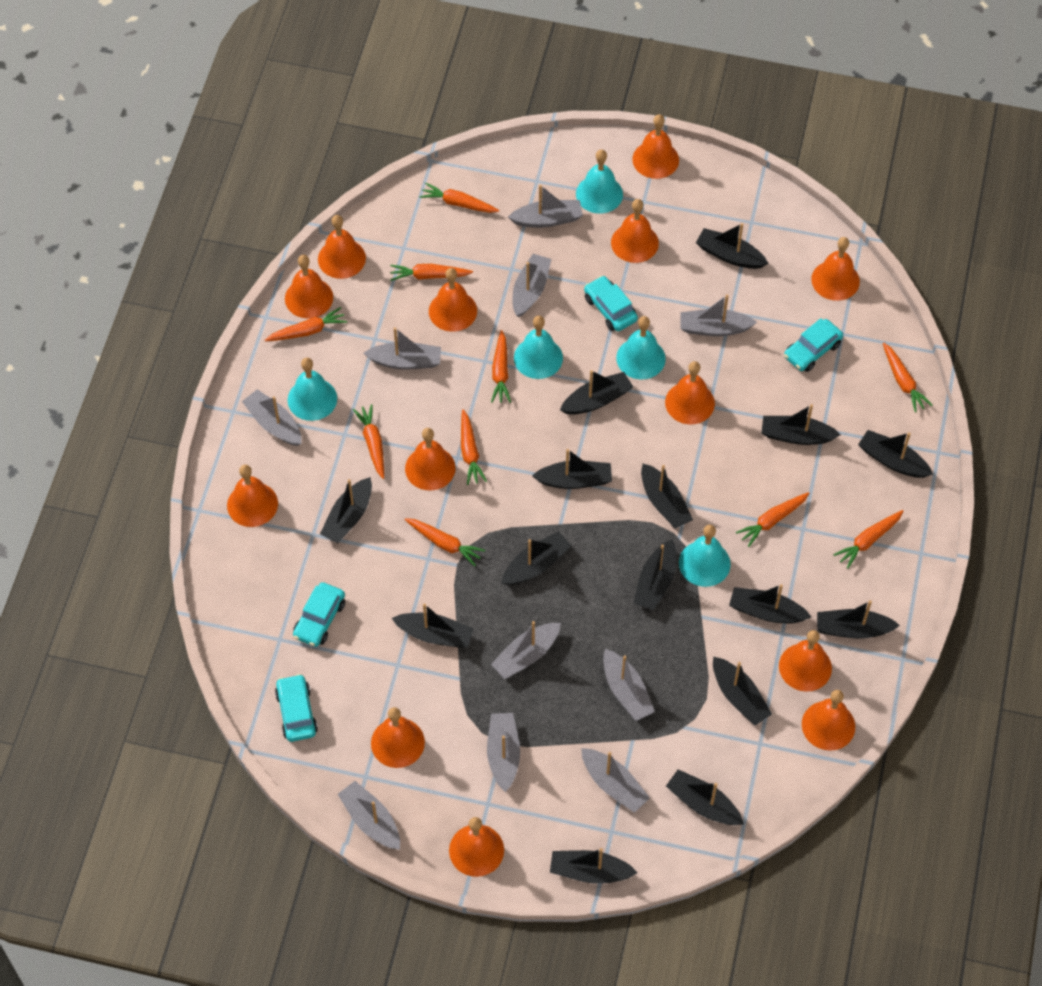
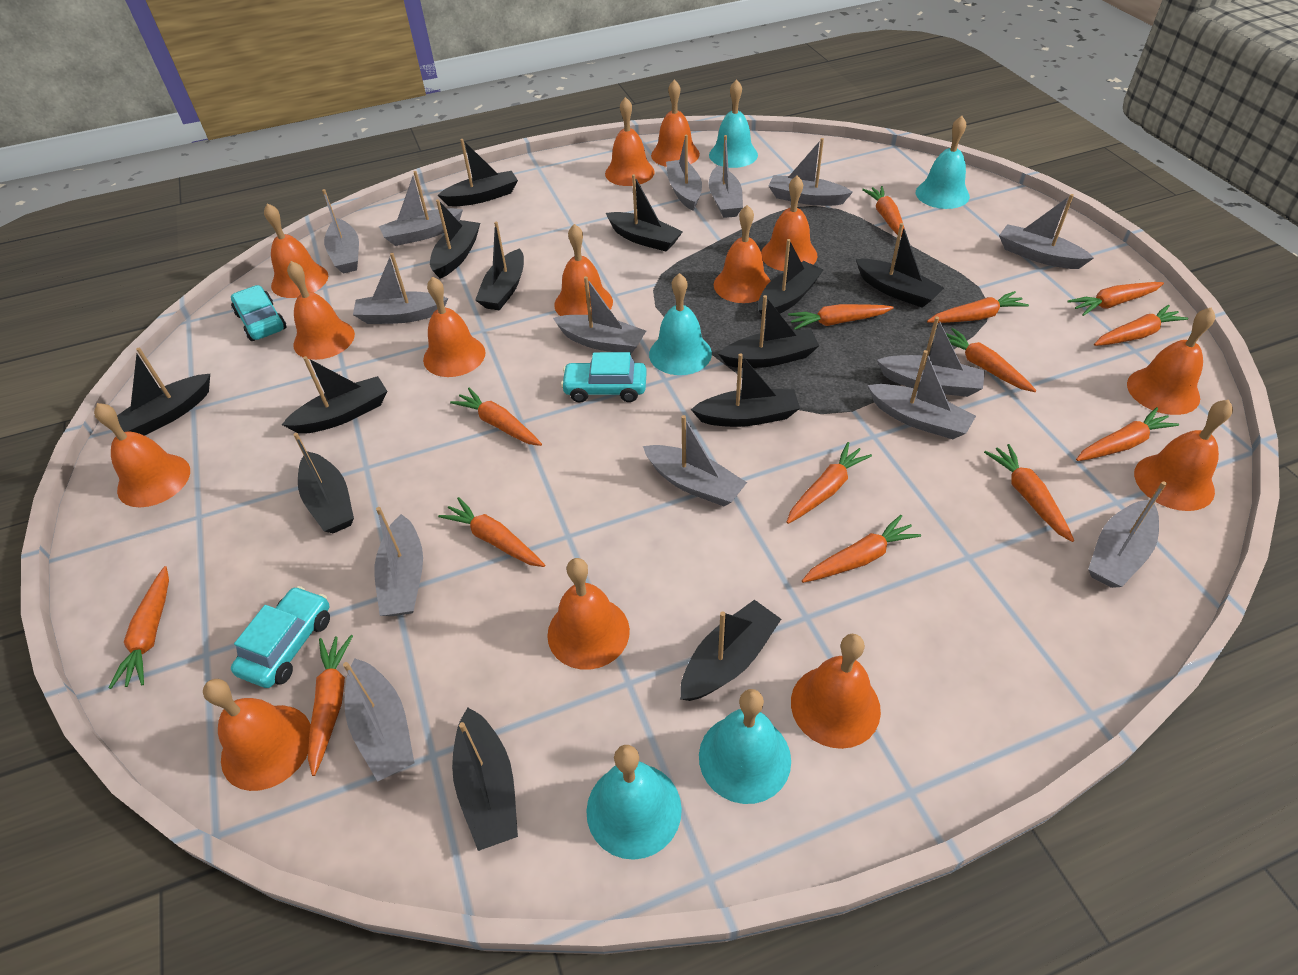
black boat: [320,477,372,543] [392,603,474,648] [501,531,571,585] [532,449,612,489] [550,848,638,884] [560,370,633,415] [634,539,676,610] [641,464,693,529] [666,769,744,825] [696,223,769,269] [713,657,772,726] [729,584,811,623] [761,404,841,445] [817,600,900,639] [858,430,933,478] = 15 -> [117,348,210,436] [282,356,387,434] [293,433,354,533] [430,199,480,279] [438,139,518,206] [452,707,518,851] [475,221,524,311] [606,174,683,251] [680,600,781,701] [691,353,800,427] [718,295,819,368] [758,239,824,319] [856,223,944,308] = 13
grey boat: [242,389,301,446] [338,781,400,850] [364,327,441,369] [487,713,520,792] [491,621,561,679] [508,185,583,228] [513,254,551,317] [581,748,650,813] [603,649,655,721] [680,294,757,336] = 10 -> [322,189,359,274] [343,658,414,782] [353,253,448,324] [375,507,423,616] [379,171,463,246] [553,276,646,354] [643,415,747,506] [666,135,702,211] [709,135,743,218] [769,138,853,206] [868,350,976,439] [877,317,985,397] [999,194,1094,269] [1088,481,1167,588] = 14
orange bell: [227,464,278,527] [285,255,333,318] [318,215,366,279] [371,707,425,768] [405,428,456,490] [429,268,477,332] [449,817,504,877] [611,199,659,263] [632,114,679,179] [665,361,715,424] [779,630,832,692] [802,690,855,751] [811,237,860,301] = 13 -> [94,403,190,507] [203,679,311,791] [264,203,328,298] [287,261,355,360] [423,276,485,377] [547,558,630,670] [554,224,613,316] [605,97,655,186] [651,80,700,167] [714,205,771,303] [761,175,817,271] [791,634,881,749] [1127,307,1215,415] [1134,400,1233,511] = 14
orange carrot: [265,307,347,341] [353,404,384,479] [390,264,473,281] [405,518,485,566] [420,183,499,213] [461,409,487,485] [491,330,511,403] [736,492,810,547] [833,510,903,569] [883,342,932,413] = 10 -> [109,566,169,689] [308,635,353,776] [438,497,545,567] [450,388,542,446] [786,442,872,524] [788,304,894,330] [802,515,921,583] [862,186,905,237] [927,291,1029,323] [946,328,1037,392] [984,444,1074,542] [1068,282,1164,316] [1076,407,1179,461] [1094,305,1188,346] = 14
turquoise car: [275,674,318,742] [293,582,345,647] [584,276,638,331] [784,318,843,372] = 4 -> [231,285,287,341] [231,586,330,688] [561,352,647,402] = 3

